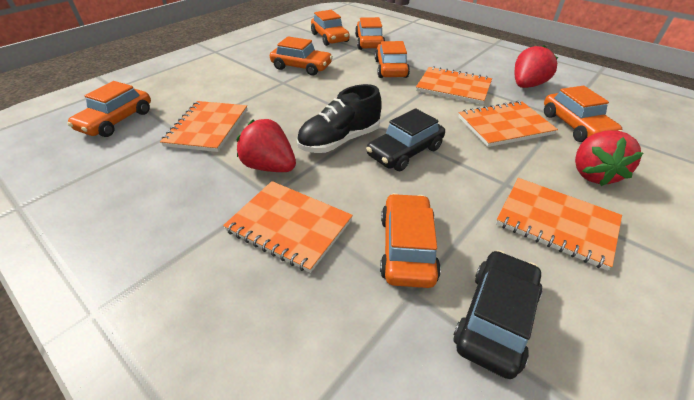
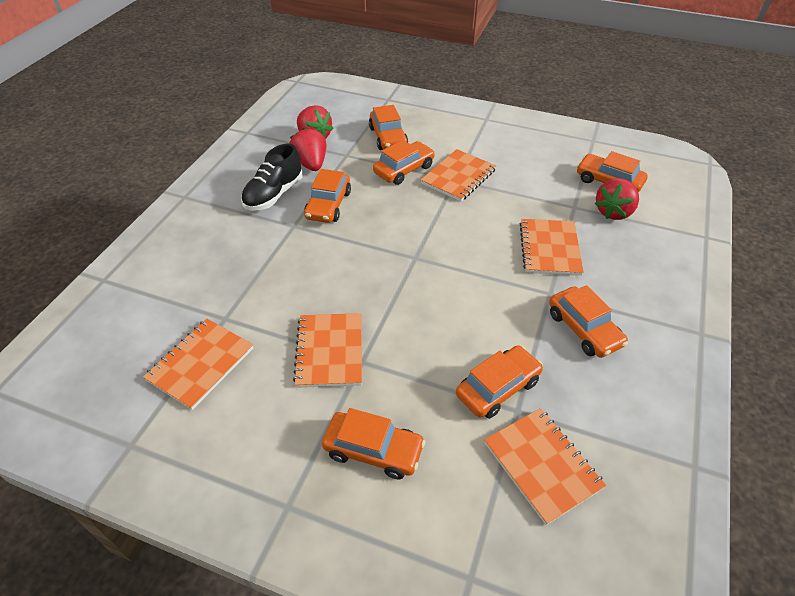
black car: [366,108,445,171] [453,250,542,379] = 2 -> none = 0

